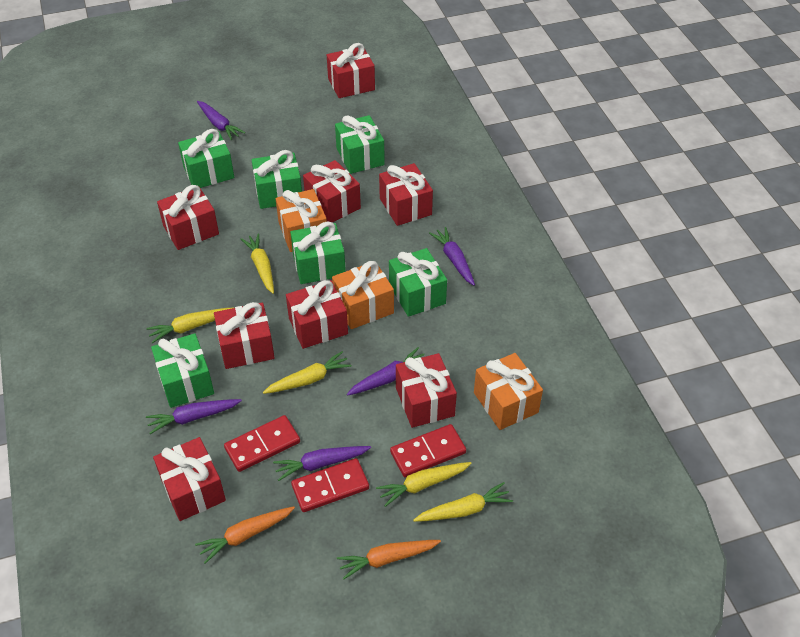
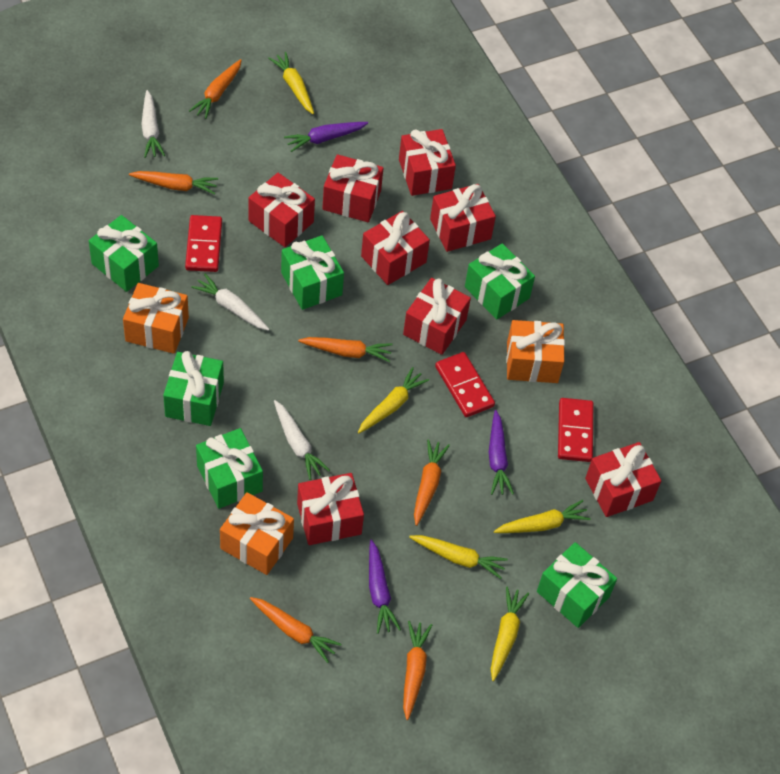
orange carrot: [195,506,295,564] [337,540,441,580] = 2 -> [129,171,218,194] [189,59,242,119] [250,597,341,663] [298,337,392,362] [403,621,432,720] [414,439,450,526] = 6
purple carrot: [146,399,242,434] [197,101,245,140] [273,446,371,481] [347,347,425,396] [429,227,475,286] = 5 -> [284,122,368,152] [369,540,401,634] [489,410,514,495] = 3
white carrot: none = 0 -> [141,90,165,158] [191,274,270,331] [274,400,330,480] = 3

